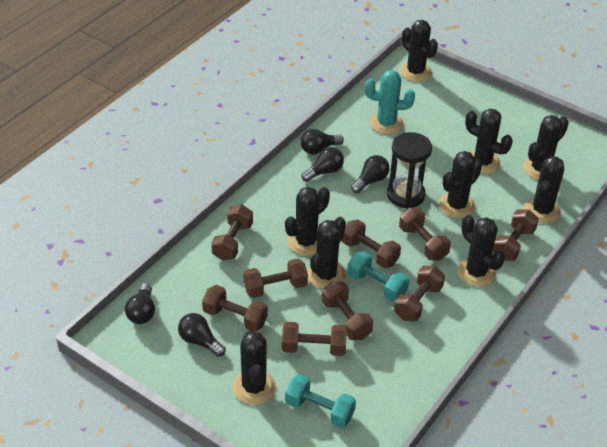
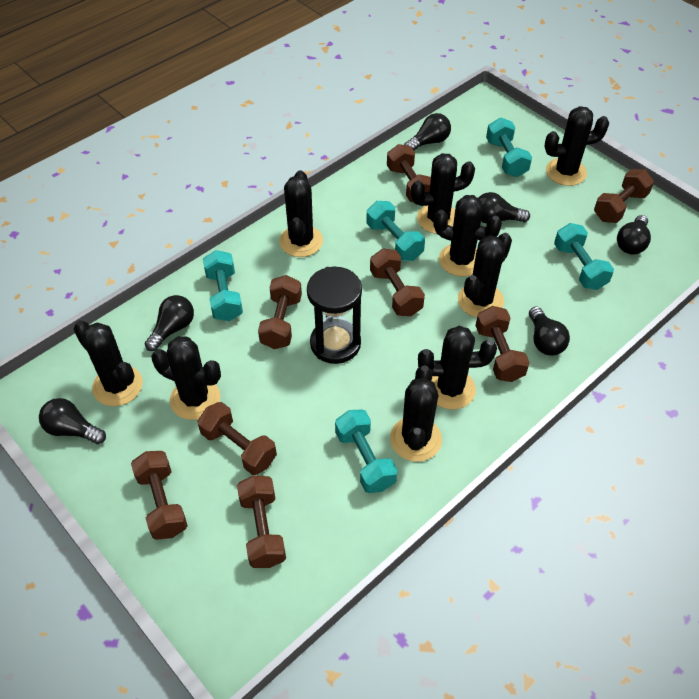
black light bulb: [125,283,155,324] [178,313,225,357] [300,129,344,154] [301,147,344,182] [351,155,390,193] = 5 -> [39,398,106,444] [145,295,194,351] [404,113,451,150] [478,192,530,224] [529,307,570,356] [617,215,651,255] = 6
brown dumbbell: [202,285,268,332] [211,205,253,260] [244,259,308,298] [282,322,347,356] [322,281,373,340] [342,219,401,268] [394,266,445,322] [399,208,451,261] [493,209,539,261] = 9 -> [131,451,188,540] [197,402,277,475] [237,475,286,568] [258,275,302,349] [370,248,425,316] [387,144,431,202] [475,306,530,382] [594,169,654,223] = 8
turquoise cactus: [365,70,415,134] = 1 -> none = 0
turquoise dumbbell: [285,374,356,428] [347,251,409,301] = 2 -> [203,250,243,321] [335,410,397,493] [366,201,425,261] [486,118,532,177] [554,223,614,290] = 5

